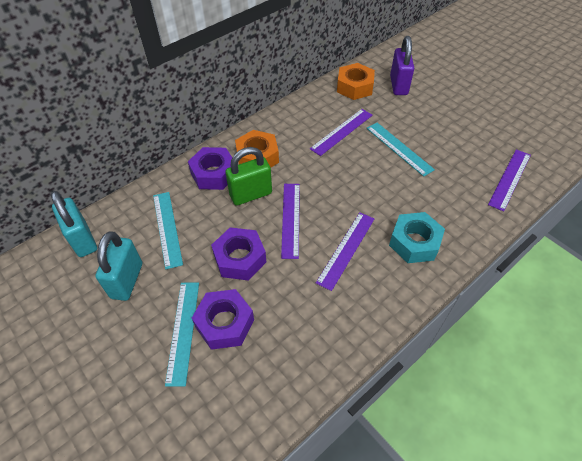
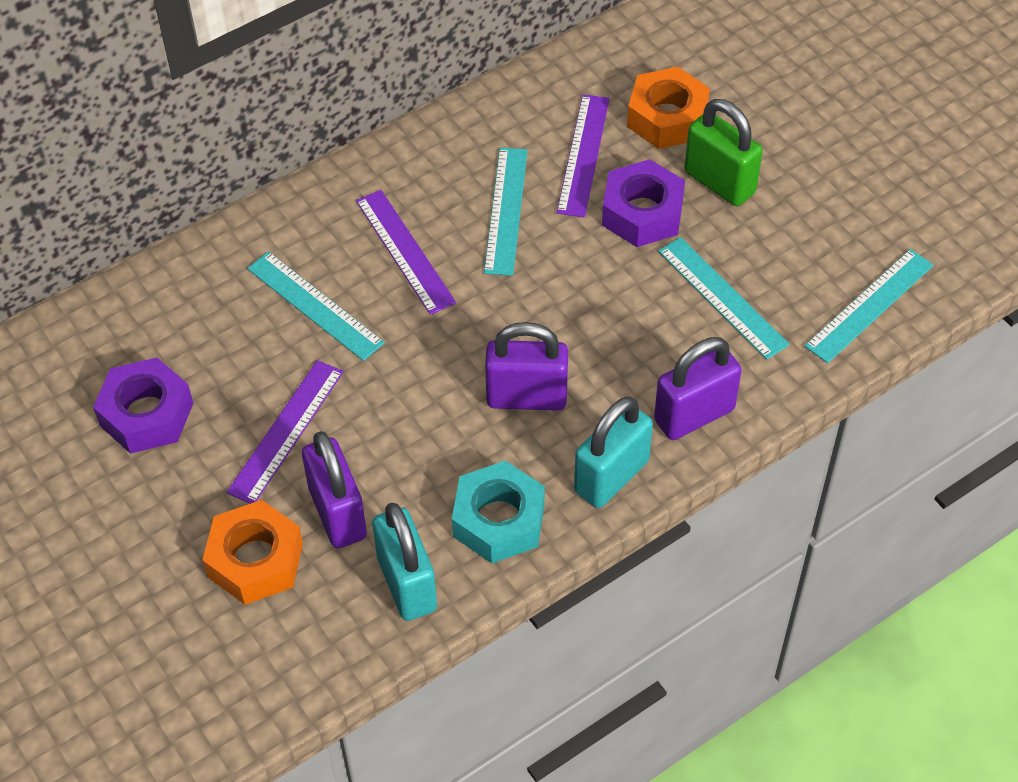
purple nut: [188,147,232,190] [192,289,254,350] [211,227,266,281] = 3 -> [93,357,193,454] [602,159,685,247] = 2
purple padlock: [390,36,414,95] = 1 -> [302,431,367,548] [485,322,568,411] [654,337,742,440] = 3
purple ruler: [281,184,300,259] [310,109,373,156] [316,212,374,291] [488,149,531,212] = 4 -> [226,360,343,504] [356,190,456,315] [557,94,610,217] = 3
turquoise ruler: [153,192,183,269] [165,283,199,387] [367,123,435,177] = 3 -> [247,251,385,361] [484,148,528,276] [658,237,790,360] [805,249,933,363] = 4

